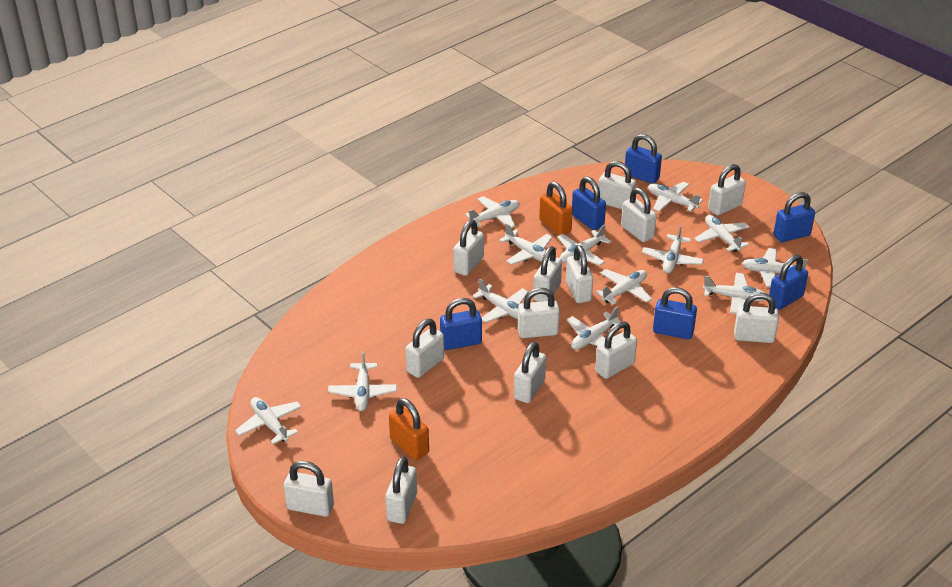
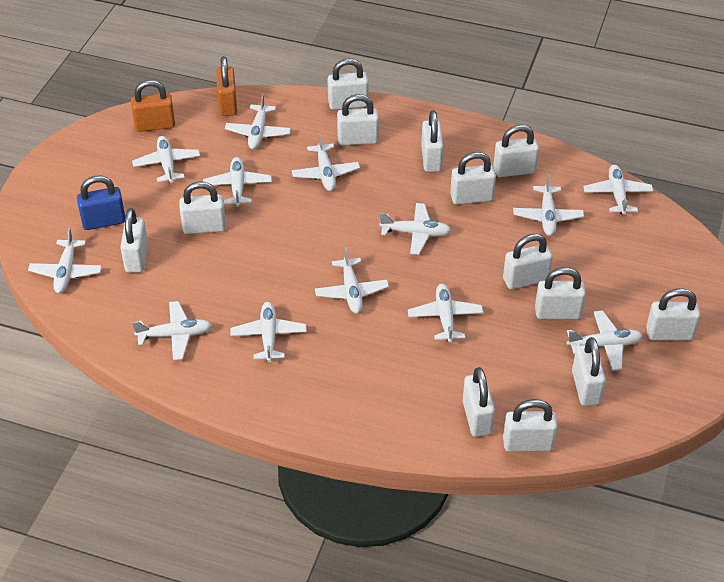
blue padlock: [440,298,482,350] [572,177,606,230] [624,134,662,184] [653,287,697,339] [769,255,808,310] [774,192,815,242] = 6 -> [77,176,125,230] = 1

